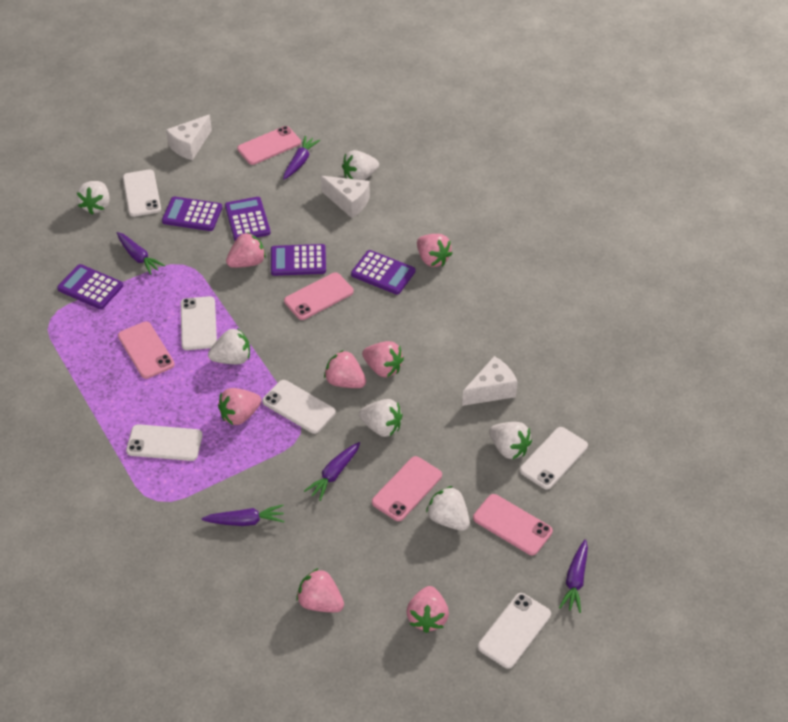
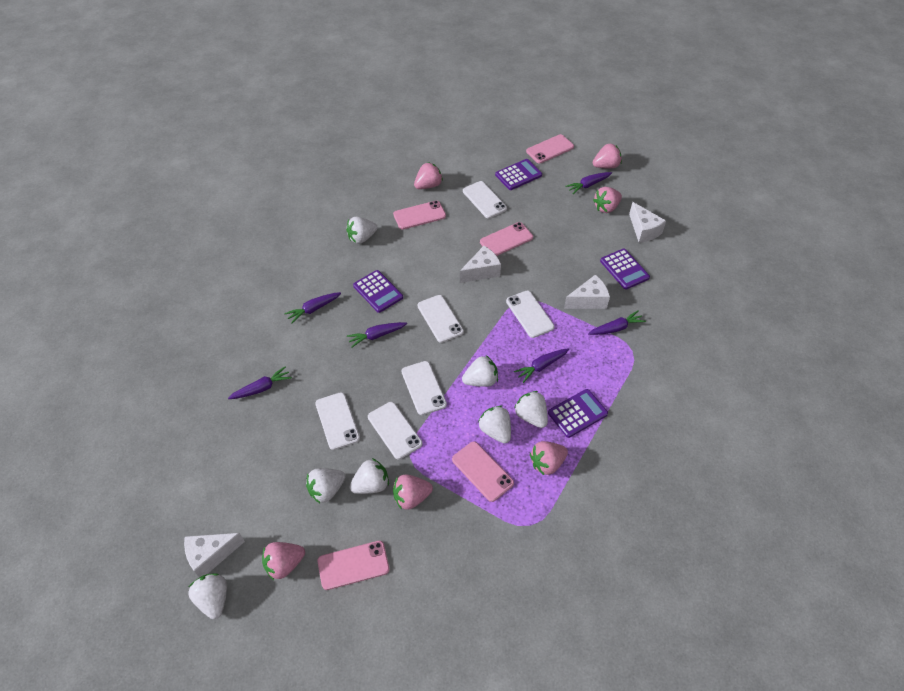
pink strawberry: [218,388,261,425] [226,232,266,268] [296,568,344,612] [324,350,366,388] [362,341,404,377] [406,586,449,633] [417,234,453,267] = 7 -> [262,542,305,580] [393,474,433,510] [414,162,443,189] [530,441,568,475] [593,143,622,168] [593,187,622,213] = 6
purple calculator: [57,264,123,309] [162,196,222,231] [225,197,271,241] [271,244,326,276] [351,250,415,295] = 5 -> [353,270,403,313] [495,159,542,190] [548,389,608,438] [600,249,650,289] = 4
purple carrot: [117,232,165,275] [202,505,284,526] [283,136,320,180] [304,442,360,501] [559,539,588,613] = 5 -> [228,366,292,399] [284,292,341,324] [347,322,407,348] [514,348,569,383] [565,172,612,194] [588,310,646,335] = 6
white cheese: [166,115,212,160] [321,176,370,218] [462,356,518,406] = 3 -> [184,533,245,578] [460,246,501,283] [564,275,610,309] [629,202,666,243] = 4
white strawberry: [76,181,110,214] [208,328,250,364] [342,150,379,180] [359,399,403,437] [426,486,470,531] [489,422,532,460] = 6 -> [188,574,227,619] [306,468,345,503] [346,216,378,244] [349,458,389,494] [462,356,498,387] [478,406,511,443] [514,391,548,428] = 7

